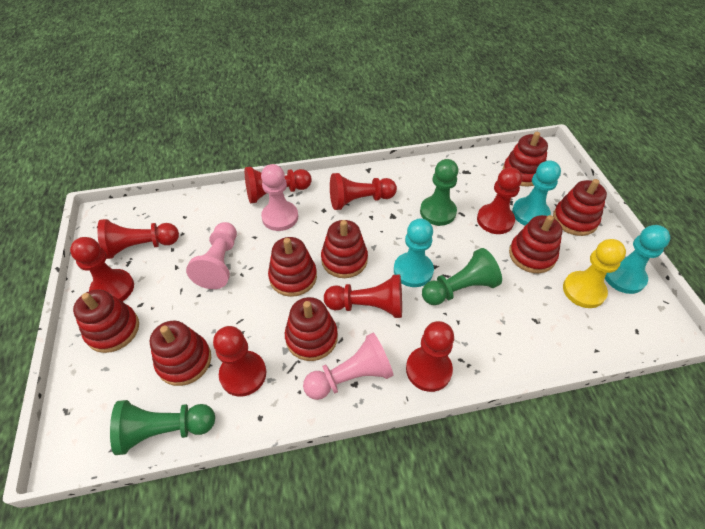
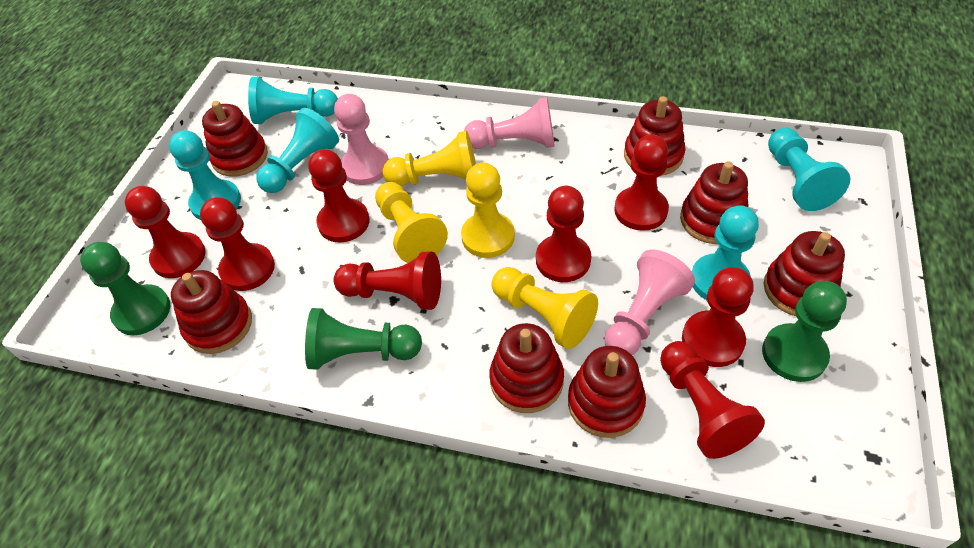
red stacking toy: [73,289,139,353] [150,321,211,386] [268,237,317,297] [285,297,338,361] [321,220,368,278] [503,132,548,187] [509,215,563,273] [553,179,607,236] = 8 -> [171,270,252,354] [202,101,268,177] [489,323,564,413] [568,346,646,438] [624,96,686,176] [680,161,748,244] [764,231,845,316] = 7
turquoise pawn: [394,219,434,287] [512,160,561,226] [605,225,670,294] = 3 -> [169,130,241,220] [248,77,338,124] [256,108,339,193] [692,205,759,300] [768,128,850,211] = 5
yellow pawn: [563,239,626,308] = 1 -> [375,182,448,263] [383,130,476,186] [461,163,515,258] [491,267,598,349] = 4

